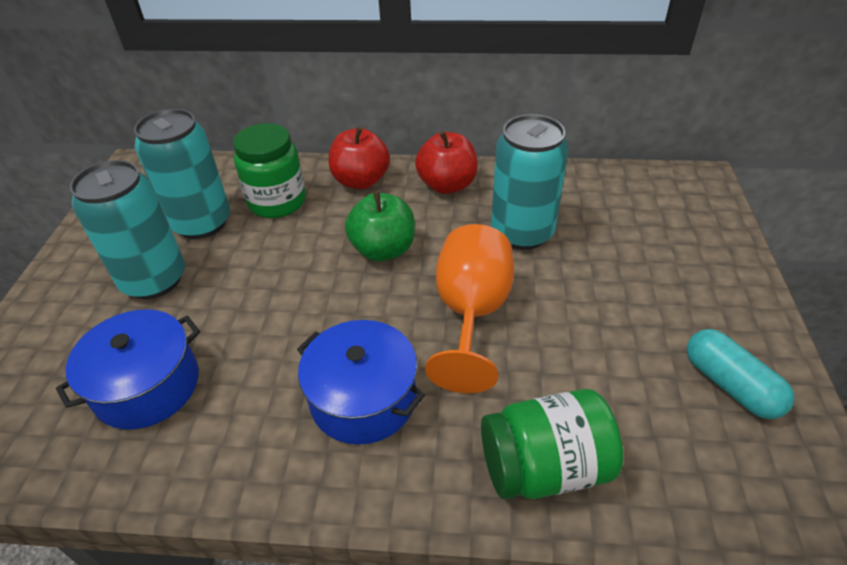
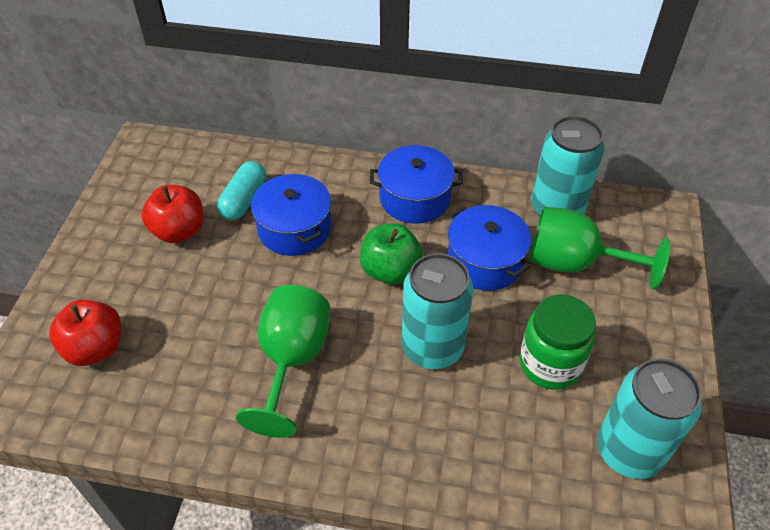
blue pot: [56,309,200,430] [297,320,425,445] = 2 -> [251,174,331,256] [370,145,463,224] [448,205,531,291] = 3
green goblet: none = 0 -> [236,285,330,438] [530,207,670,289] = 2
green jar: [233,123,306,218] [481,389,623,500] = 2 -> [519,295,596,390] = 1
orange goblet: [425,224,514,393] = 1 -> none = 0

